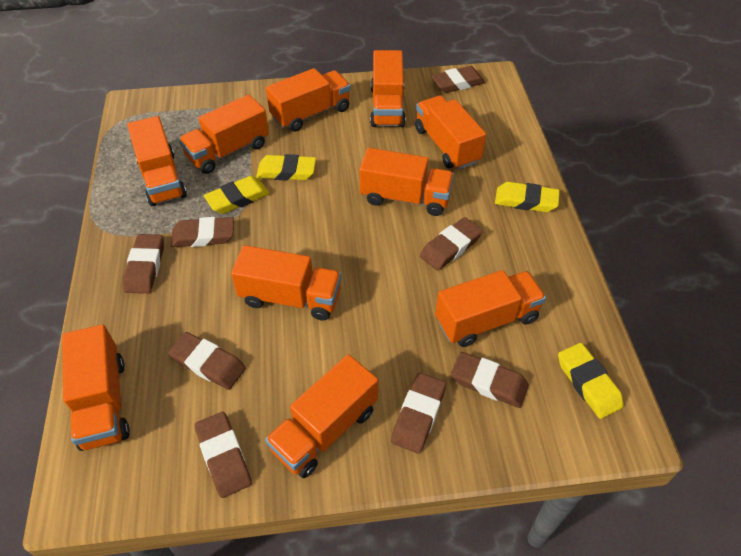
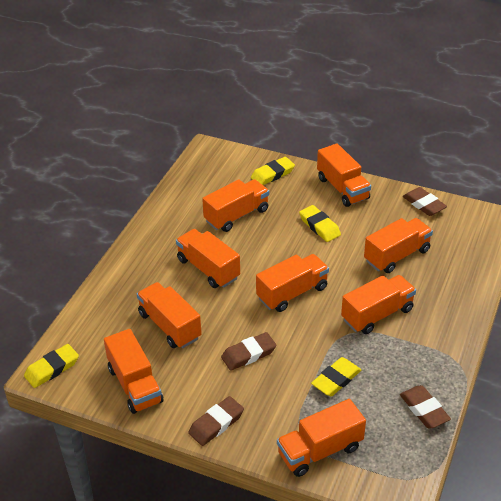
brown eraser: [123,234,164,294] [168,332,246,390] [171,217,234,247] [194,412,252,498] [391,373,446,454] [420,217,483,271] [431,66,485,93] [451,352,529,408] = 8 -> [188,396,244,446] [221,332,276,371] [400,385,451,428] [403,187,447,216] = 4
orange truck: [62,325,130,451] [127,116,187,206] [179,95,269,174] [231,245,342,321] [265,354,378,478] [266,68,351,132] [360,148,454,216] [370,50,406,127] [415,95,486,170] [435,270,546,347] = 10 -> [104,329,163,414] [137,282,202,348] [176,229,240,288] [202,179,269,232] [256,254,329,312] [277,399,366,477] [317,143,371,207] [341,275,416,334] [364,218,433,273] = 9

